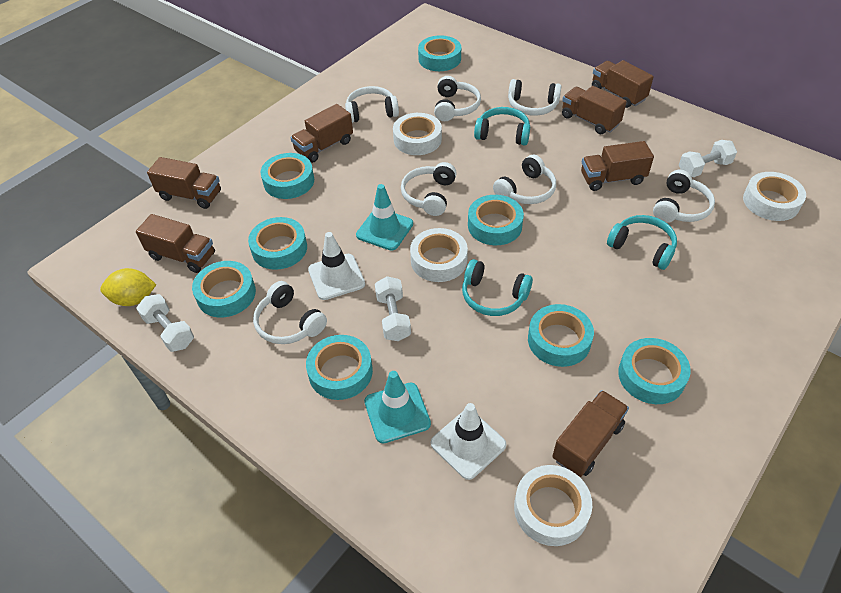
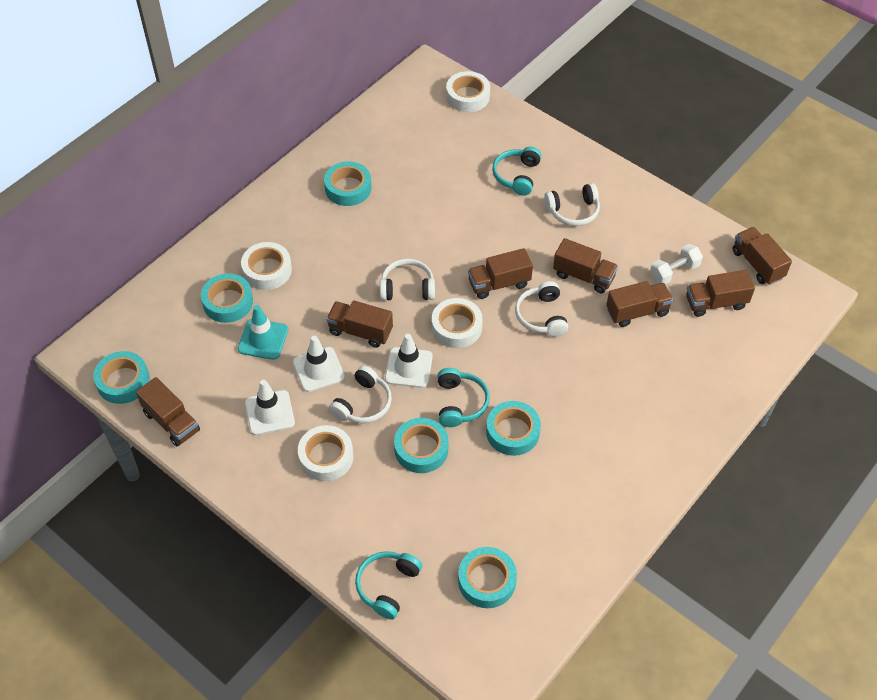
turquoise tape: [192,261,256,317] [248,217,307,270] [261,153,314,199] [306,335,373,400] [418,35,461,71] [468,195,524,245] [528,304,594,367] [618,338,691,404] = 8 -> [93,351,150,404] [201,273,253,323] [324,161,371,206] [394,418,449,473] [458,547,517,608] [486,401,541,456] = 6
turquoise traffic cone: [356,184,413,251] [364,371,431,443] = 2 -> [238,305,288,360] = 1
white dumbbell: [136,294,194,352] [375,276,411,341] [679,140,737,177] = 3 -> [650,244,703,284] = 1
white headphones: [253,281,327,344] [345,86,399,123] [401,162,457,216] [434,76,481,121] [493,154,556,204] [508,79,562,116] [653,170,715,223] = 7 -> [329,365,392,423] [380,259,435,301] [515,281,568,337] [544,183,600,226] = 4
white traffic cone: [308,232,365,300] [431,403,506,480] = 2 -> [245,380,295,435] [293,336,345,392] [385,334,433,388] = 3
yellow lemon: [100,268,156,306] = 1 -> none = 0

